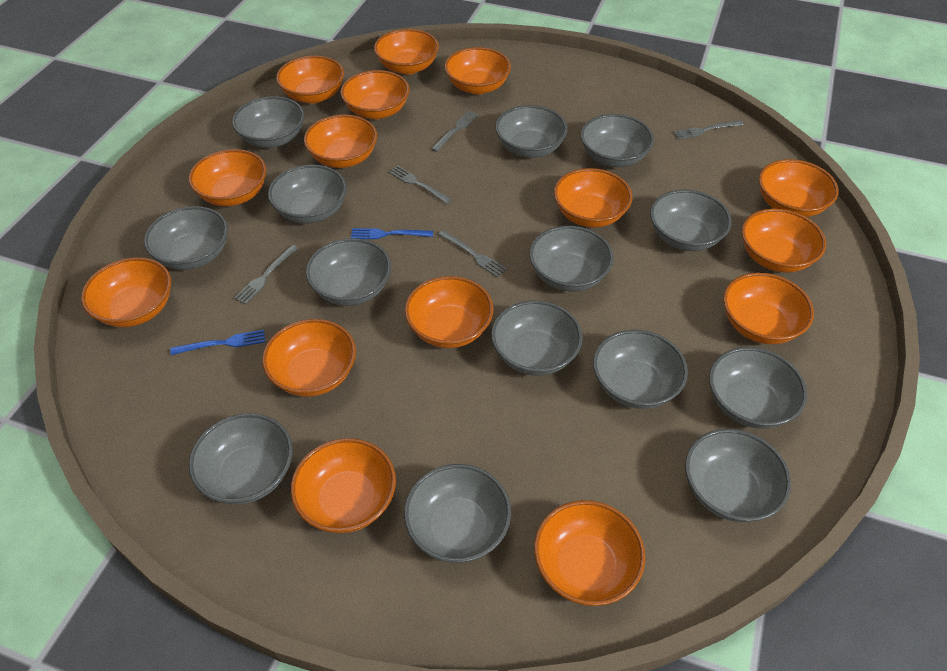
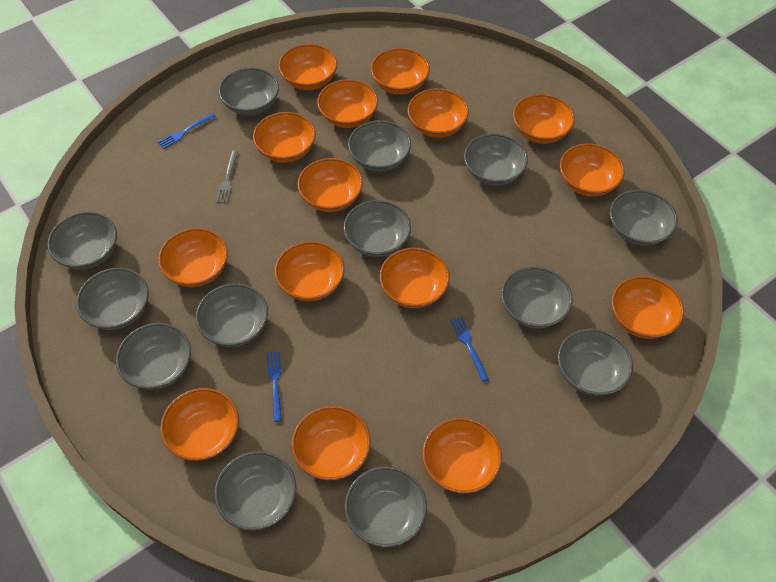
blue fork: [170,330,265,355] [351,228,433,239] = 2 -> [158,113,216,149] [267,351,282,422] [450,316,489,382] = 3
grey bowl: [144,206,228,270] [189,413,293,505] [232,96,304,148] [268,165,347,224] [306,238,391,306] [404,464,511,563] [491,300,583,376] [495,105,568,158] [529,226,614,292] [581,114,654,167] [593,330,688,409] [650,190,732,251] [685,429,791,522] [709,347,807,429] = 14 -> [47,212,117,270] [76,268,149,330] [116,323,191,390] [196,283,268,347] [215,451,296,531] [219,67,279,116] [343,200,411,257] [345,466,427,548] [348,120,411,172] [464,133,528,186] [501,266,573,329] [558,328,633,396] [610,190,678,246] = 13
grey fork: [234,245,298,304] [389,166,452,204] [431,111,479,152] [438,230,507,278] [673,120,744,140] = 5 -> [216,151,238,203] = 1

